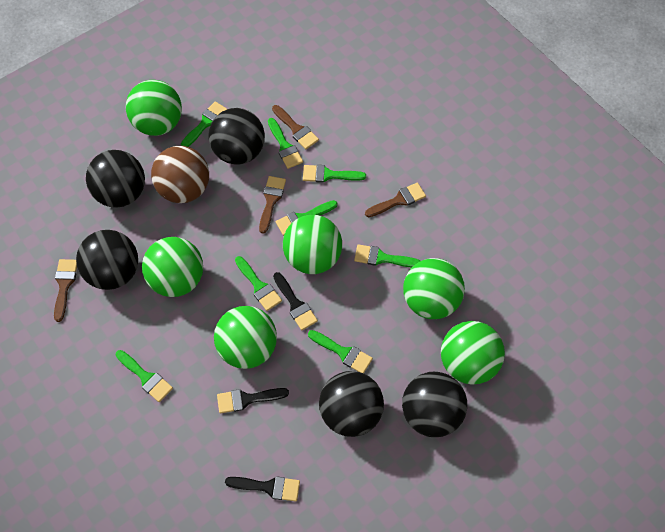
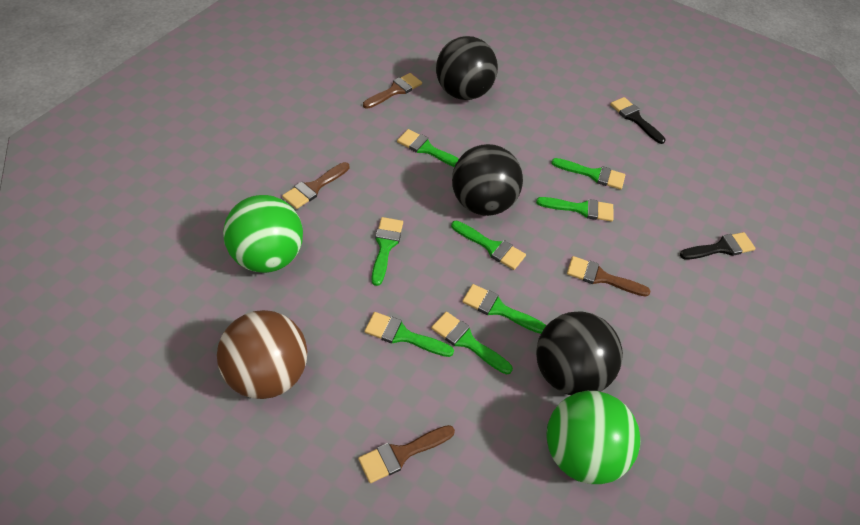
black ball: [76,230,138,290] [86,150,145,208] [208,108,265,165] [319,371,384,437] [402,372,467,437] = 5 -> [436,36,498,100] [452,144,523,216] [536,311,623,395] = 3
black brush: [217,388,289,413] [225,476,300,501] [273,272,318,330] = 3 -> [610,97,666,144] [680,232,756,260] = 2
green ball: [126,80,182,136] [142,237,203,297] [214,306,277,369] [283,215,342,274] [403,258,465,319] [441,321,505,385] = 6 -> [223,195,303,273] [547,391,640,484] = 2

